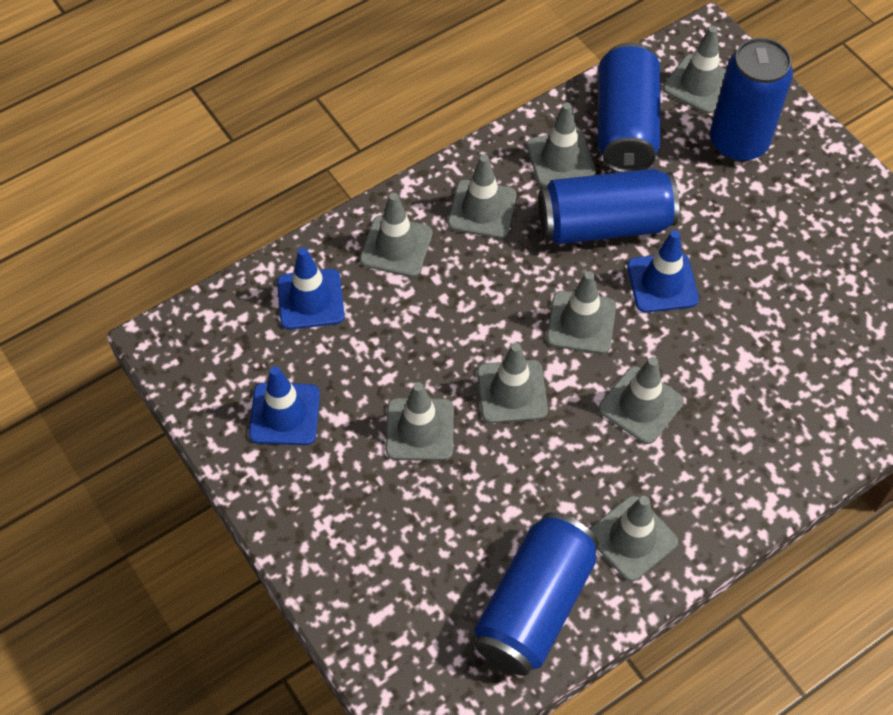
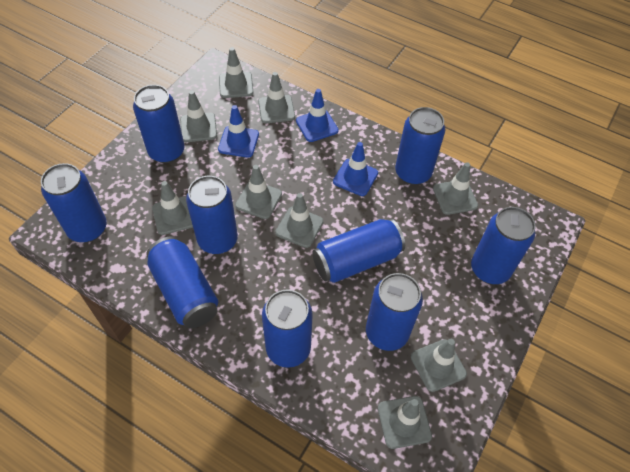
blue can: [474,512,599,676] [539,169,679,244] [598,43,661,172] [710,38,793,162] = 4 -> [41,163,107,242] [133,85,185,163] [146,236,218,328] [186,176,238,254] [262,290,313,368] [312,219,405,283] [366,273,423,351] [395,107,445,185] [471,207,536,284] = 9

